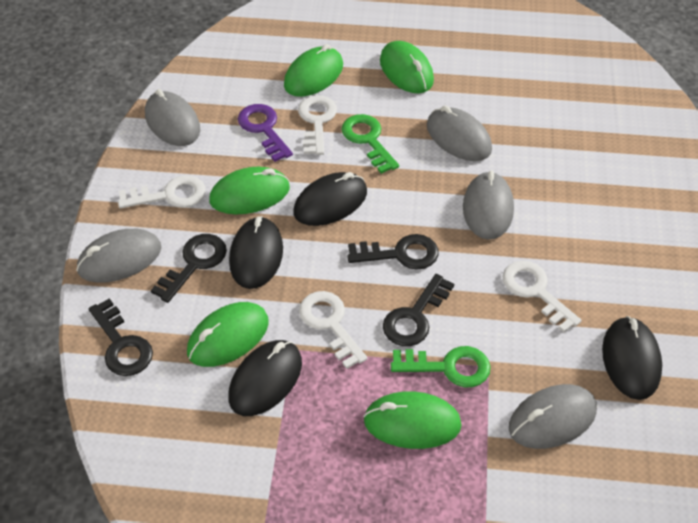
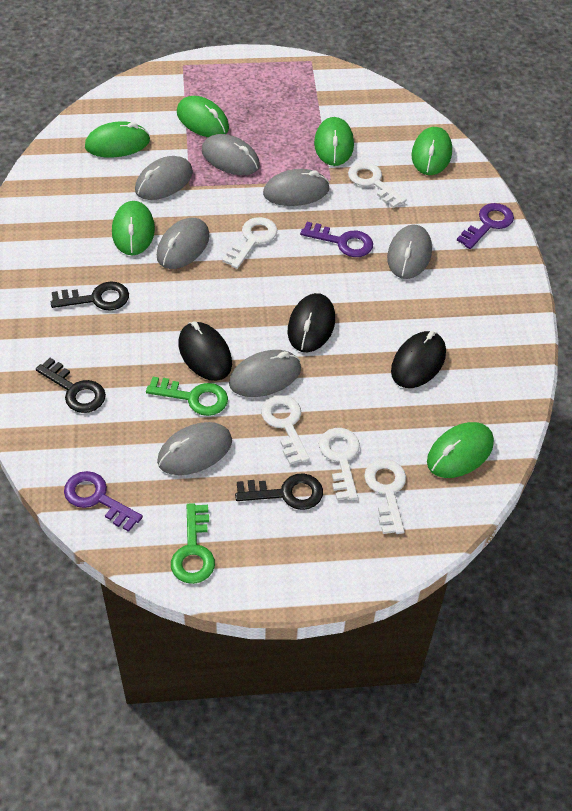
black key: [89,298,153,376] [151,234,227,303] [347,234,439,270] [383,274,454,346] = 4 -> [36,358,106,413] [51,281,129,311] [235,473,323,510] = 3
black mouse: [228,340,302,416] [229,216,283,289] [293,172,367,226] [602,316,662,400] = 4 -> [178,321,232,381] [288,293,335,352] [391,331,446,388] = 3
green mouse: [187,302,269,367] [209,167,290,215] [284,44,343,97] [363,391,462,449] [380,41,434,93] = 5 -> [85,121,150,158] [112,201,155,255] [177,96,229,137] [314,117,354,166] [411,127,452,175] [427,422,494,478] = 6
grey mouse: [76,229,162,283] [145,89,200,146] [427,105,492,161] [463,171,514,240] [509,384,597,449] = 5 -> [135,156,193,200] [157,218,210,269] [157,422,232,475] [202,134,260,175] [229,350,301,397] [263,169,330,206] [387,225,432,279] = 7
purple key: [238,104,293,162] = 1 -> [64,471,143,532] [300,222,373,257] [457,203,514,249] = 3
white key: [118,175,206,209] [298,95,337,155] [299,291,367,369] [502,261,581,333] = 4 -> [222,217,277,269] [261,395,310,465] [319,428,360,500] [348,162,406,208] [364,459,406,534] = 5

